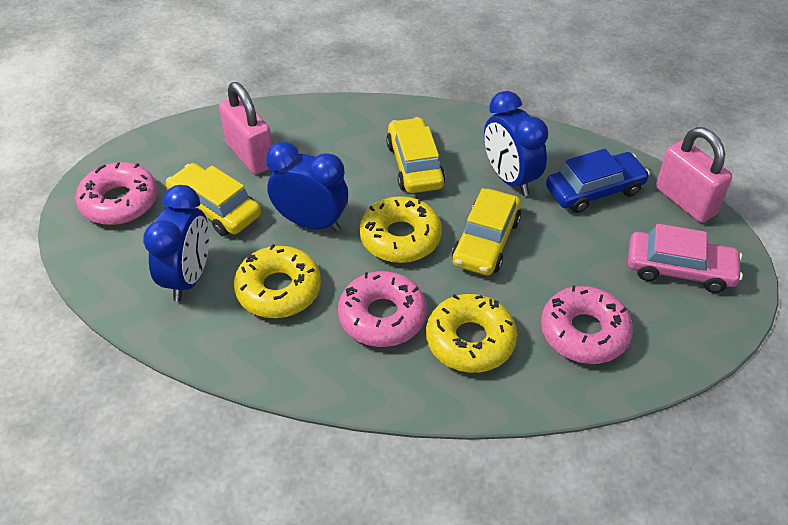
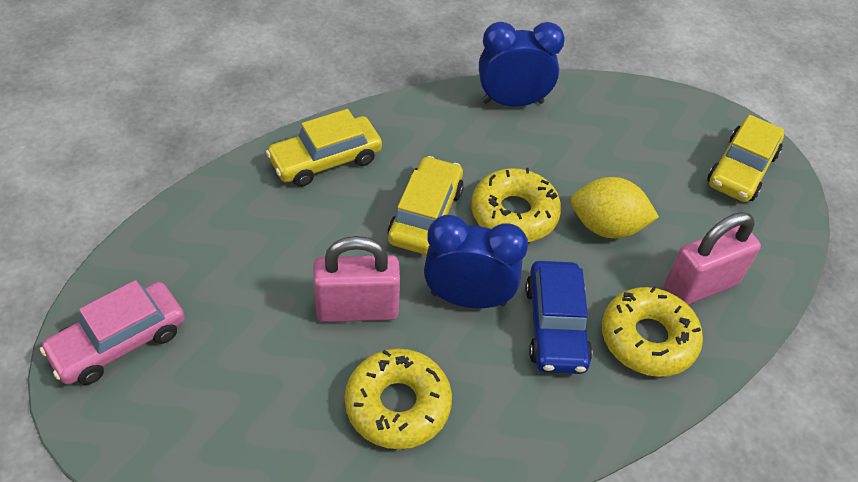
blue clock: [143,185,209,302] [266,142,348,232] [484,91,549,196] = 3 -> [424,215,528,308] [479,22,565,107] = 2
pink donut: [75,162,157,225] [338,271,427,347] [541,285,633,364] = 3 -> none = 0
yellow lemon: none = 0 -> [571,177,659,238] = 1

